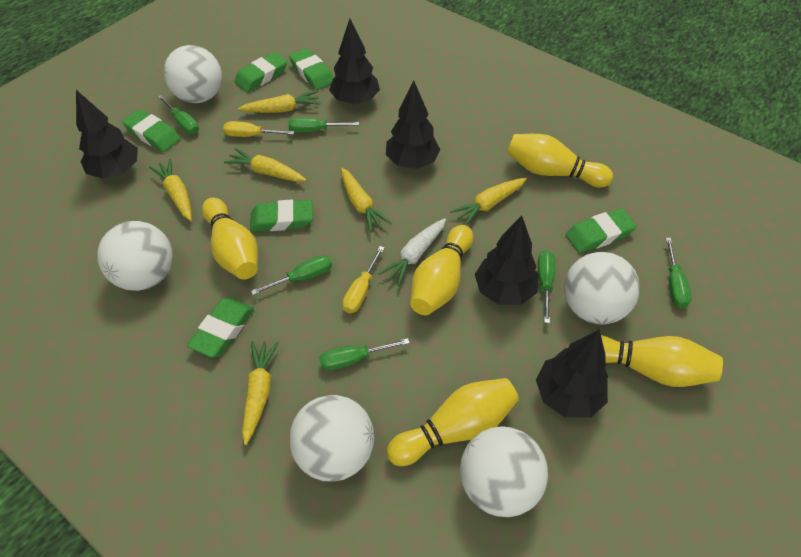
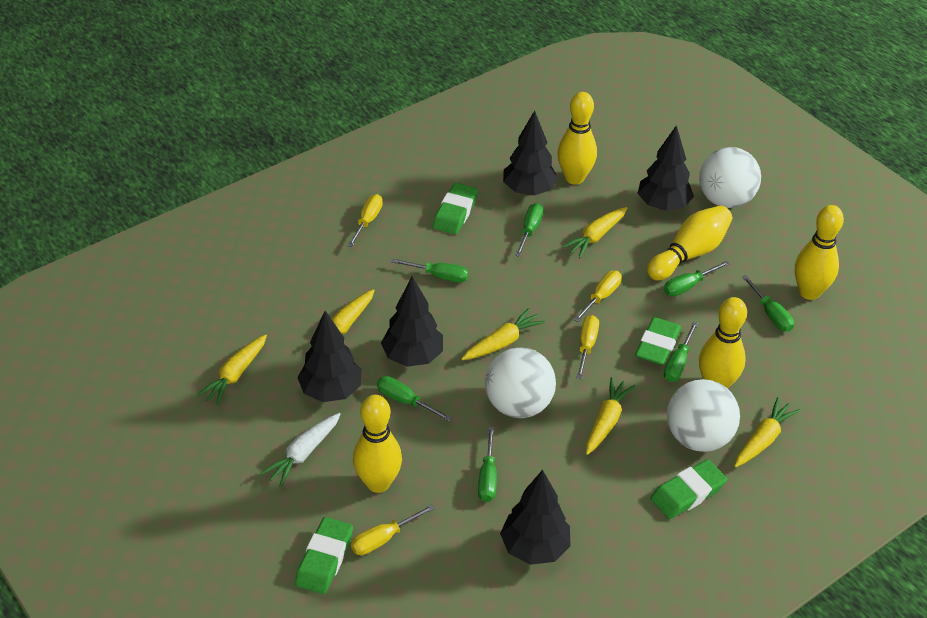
green eraser: [122,109,181,152] [187,298,254,357] [234,52,287,92] [250,199,313,232] [289,48,333,90] [566,209,637,253] = 6 -> [295,517,353,594] [433,183,478,235] [635,317,681,365] [651,459,727,519] = 4
green screwdriver: [158,95,199,134] [251,255,332,295] [288,117,359,133] [319,338,410,371] [538,250,555,323] [666,238,692,308] = 6 -> [377,376,452,421] [391,258,469,283] [478,427,497,502] [515,203,543,257] [664,261,730,296] [664,322,698,382] [742,275,794,332] = 7
white ball: [97,221,173,291] [164,45,222,103] [289,395,374,482] [460,426,548,517] [564,252,640,324] = 5 -> [485,347,556,418] [667,379,740,452] [699,147,761,208] = 3
yellow screwdriver: [223,121,294,137] [343,246,385,313] = 2 -> [347,194,383,247] [351,504,435,555] [573,271,622,322] [577,315,599,379] = 4

